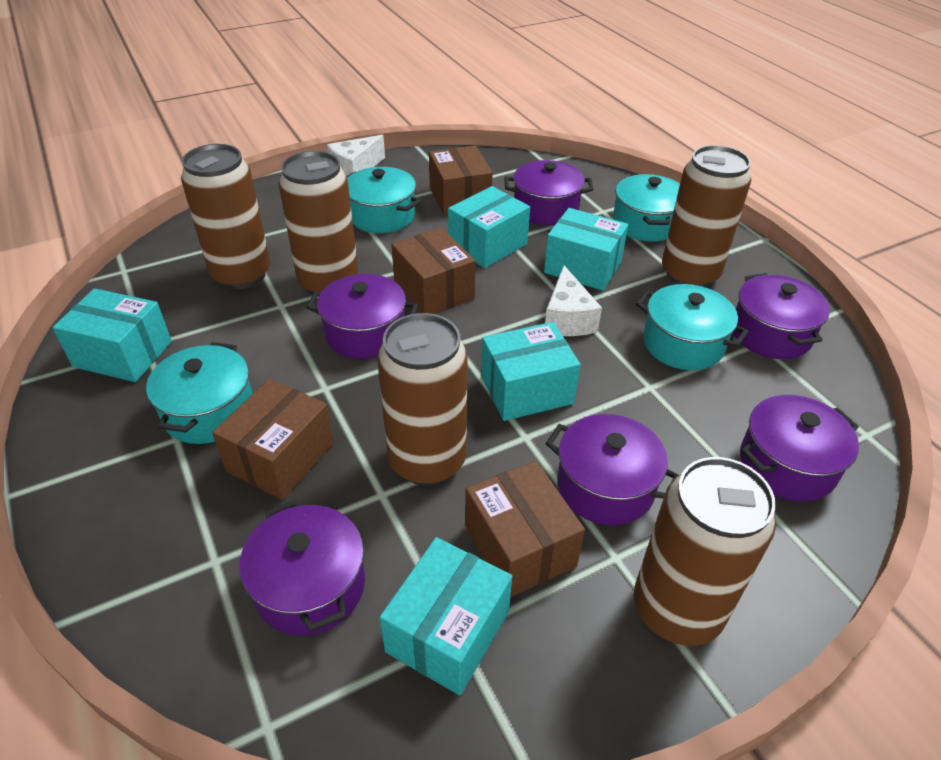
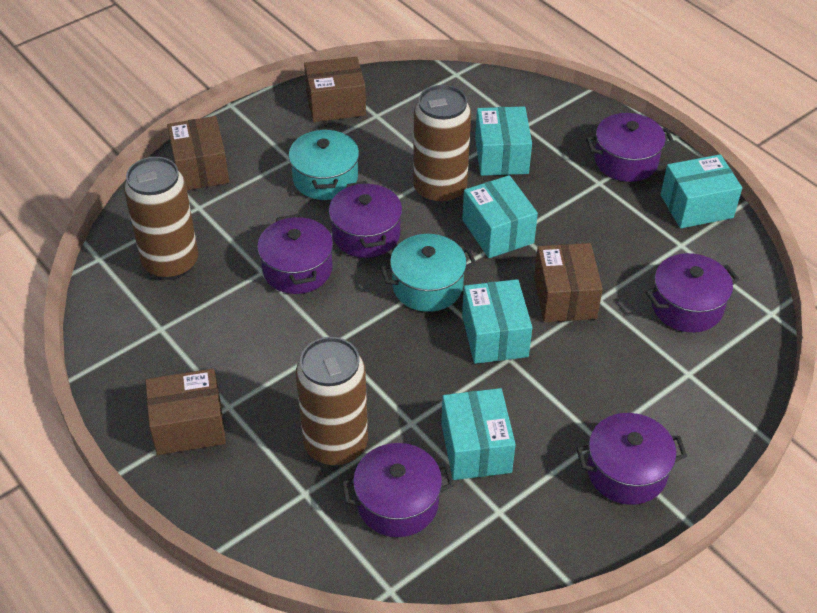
brown can: [181,144,271,290] [279,151,358,297] [377,313,468,486] [634,457,776,646] [662,145,751,287] = 5 -> [124,157,198,280] [296,337,368,466] [413,85,471,205] = 3
turquoise pot: [146,342,253,444] [347,167,421,233] [613,174,680,242] [636,284,748,370] = 4 -> [289,128,359,200] [380,234,476,312] = 2
white cheese: [327,135,385,176] [545,265,602,336] = 2 -> none = 0

